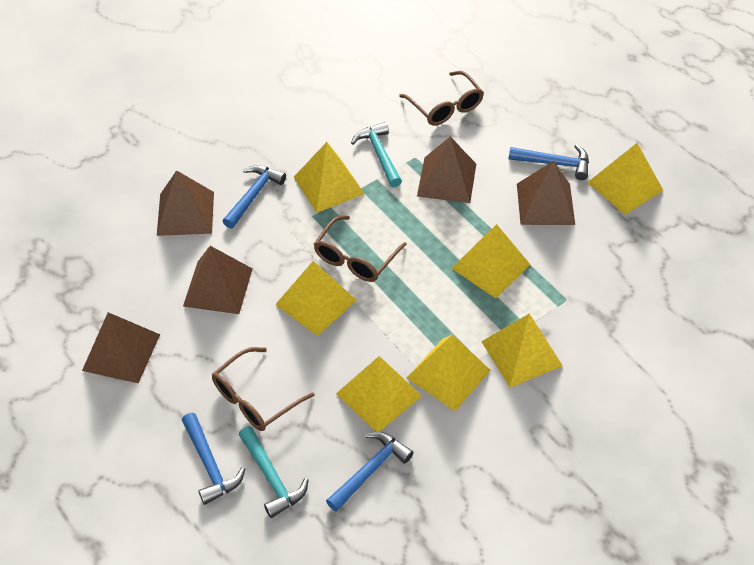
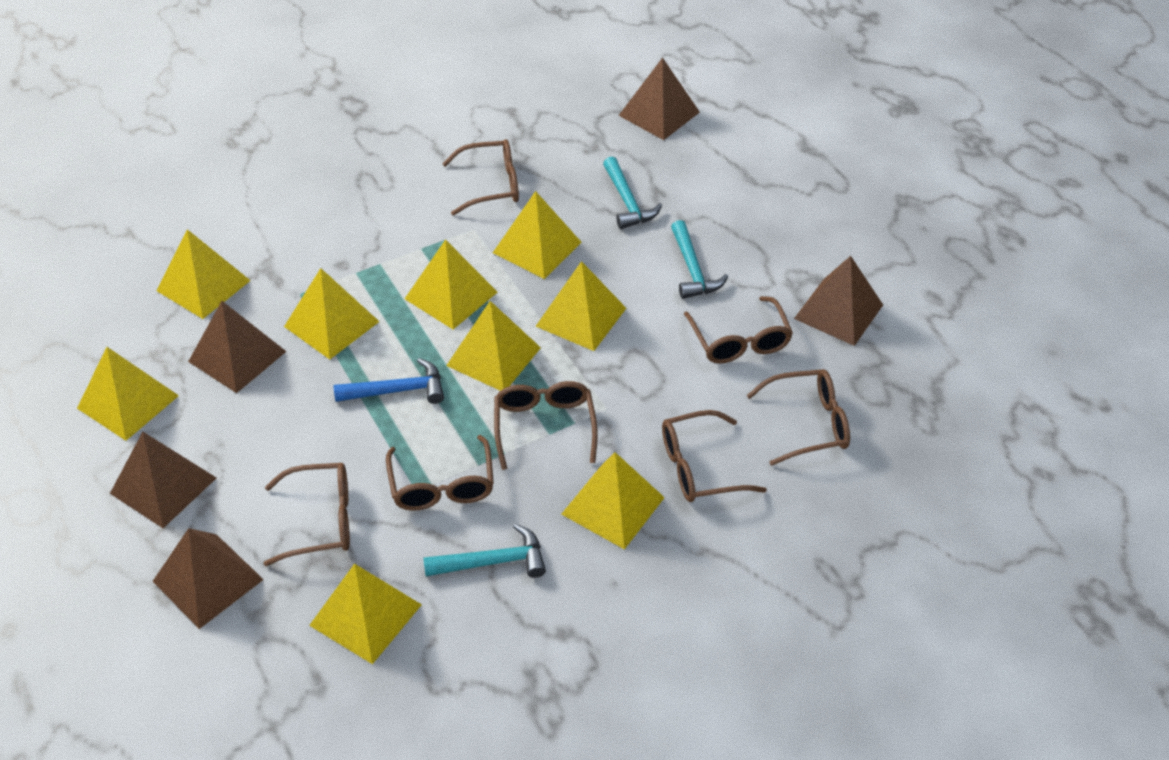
blue hammer: [182,413,245,505] [222,165,286,229] [326,432,414,512] [508,144,589,180] = 4 -> [334,358,444,404] = 1
brown glasses: [212,347,314,431] [314,216,407,282] [399,71,484,126] = 3 -> [264,463,350,566] [386,435,494,511] [442,139,519,216] [494,381,598,470] [662,410,767,502] [684,296,793,363] [747,369,850,466] = 7
turquoise hammer: [239,426,309,518] [351,122,402,187] = 2 -> [423,524,546,578] [603,156,662,229] [671,220,728,299] = 3
yellow pyramid: [275,261,357,336] [294,142,365,213] [336,356,422,432] [407,334,491,411] [451,224,530,298] [481,313,563,387] [587,143,663,215] = 7 -> [77,347,179,441] [157,229,251,319] [284,268,380,359] [309,563,422,664] [405,239,498,329] [446,301,541,391] [493,191,581,279] [536,261,626,351] [561,452,665,550] = 9

